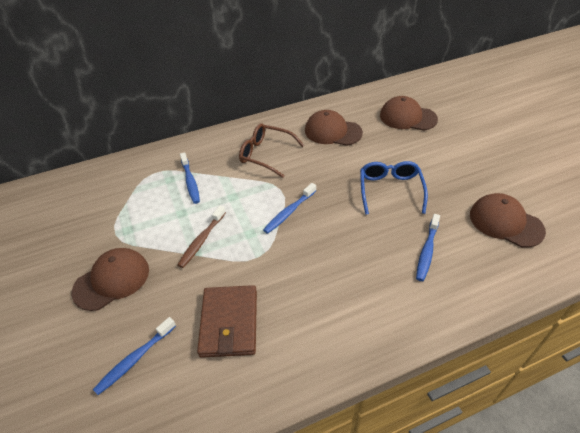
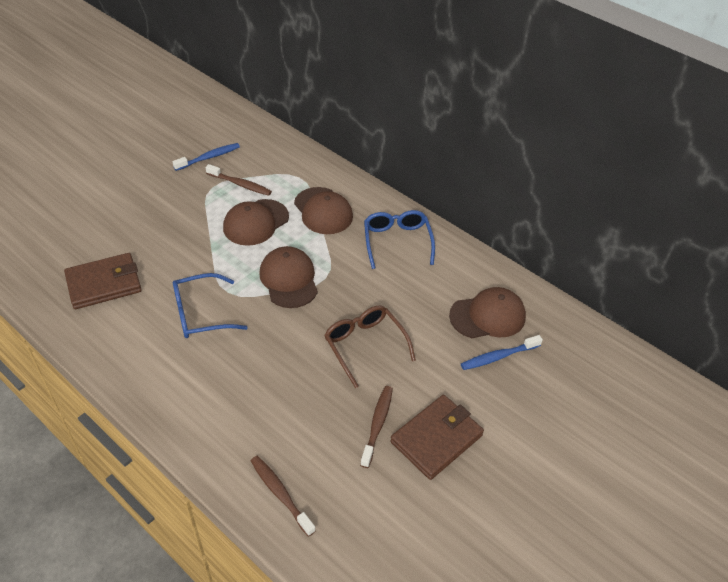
blue glasses: [360,161,428,215] = 1 -> [173,273,248,338] [364,210,435,269] = 2
blue toothbrush: [93,317,176,395] [180,153,200,204] [263,183,316,234] [416,214,440,281] = 4 -> [172,143,240,171] [461,335,543,370] = 2
brown toothbrush: [178,206,226,268] = 1 -> [205,164,272,196] [251,456,316,537] [360,386,393,468] = 3
brown wallet: [197,285,257,358] = 1 -> [64,253,142,309] [390,395,484,480] = 2

